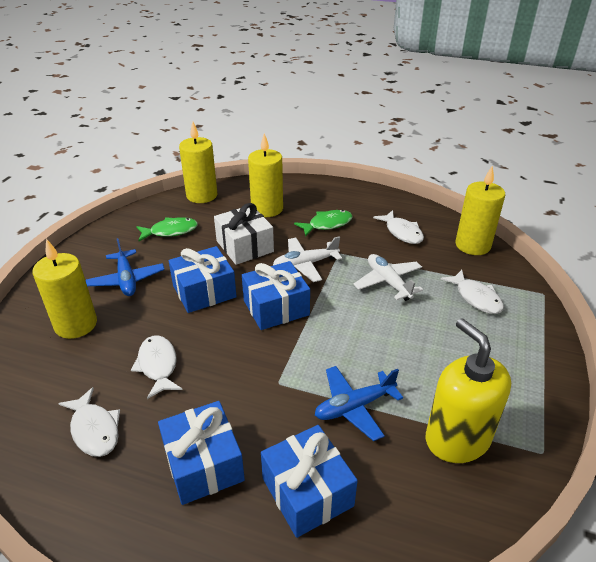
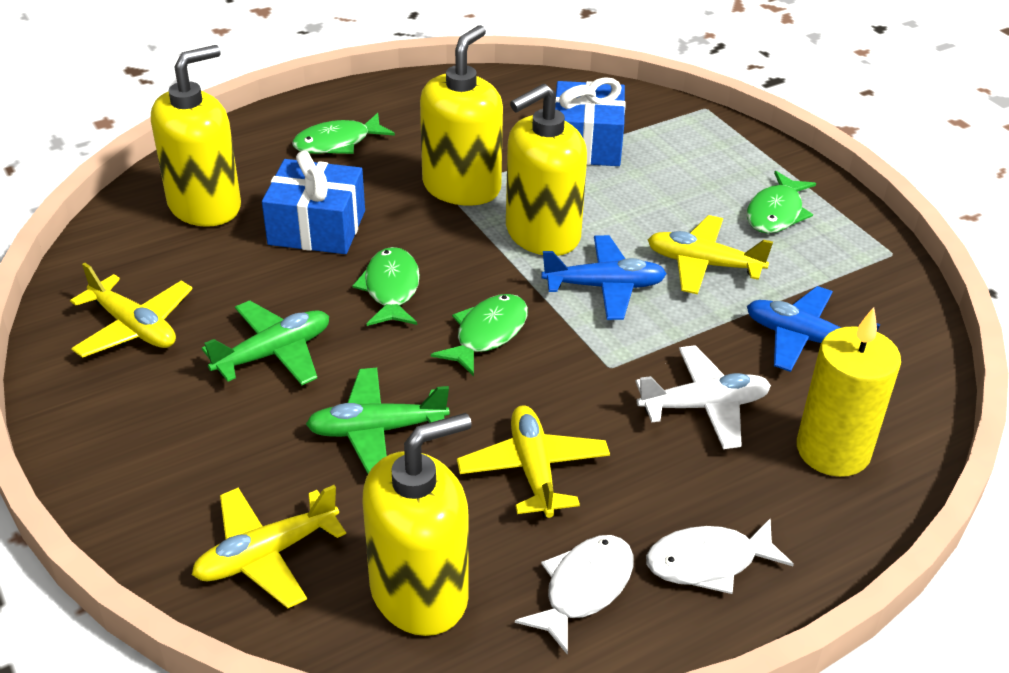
blue gift: [158,401,245,505] [169,246,237,313] [242,261,310,330] [261,425,358,538] = 4 -> [262,151,365,254] [555,77,626,166] = 2
green fish: [136,217,198,241] [294,210,353,237] = 2 -> [292,113,395,154] [352,247,420,326] [431,294,528,376] [746,171,816,233] = 4
green plane: none = 0 -> [202,300,329,385] [306,368,450,474] = 2
white fish: [58,387,120,457] [131,335,183,399] [373,210,424,244] [440,270,504,314] = 4 -> [515,535,633,655] [646,518,794,594] = 2
white gift: [214,203,274,265] = 1 -> none = 0
white plane: [273,236,342,282] [353,254,423,301] = 2 -> [636,345,771,449] = 1
yellow candle: [33,239,97,339] [179,122,217,203] [248,133,283,217] [456,166,505,255] = 4 -> [797,307,901,477] = 1
yellow plane: none = 0 -> [70,262,193,358] [192,485,346,608] [457,405,610,518] [648,215,773,294] = 4
yellow soap dispenser: [426,318,511,463] = 1 -> [151,45,241,227] [363,413,472,636] [420,25,503,206] [506,84,587,256] = 4

